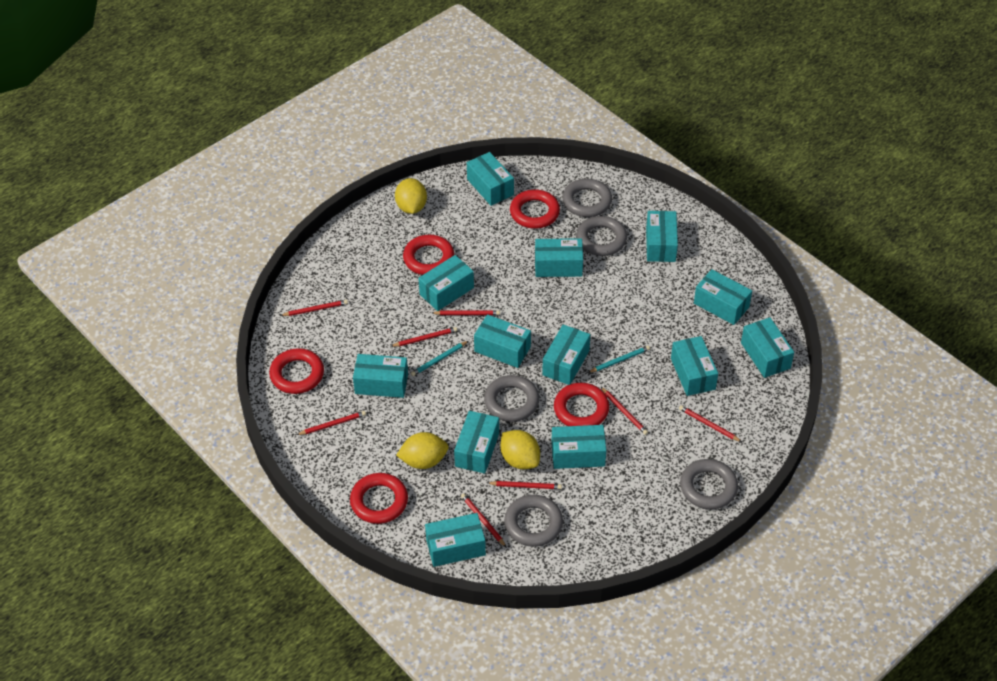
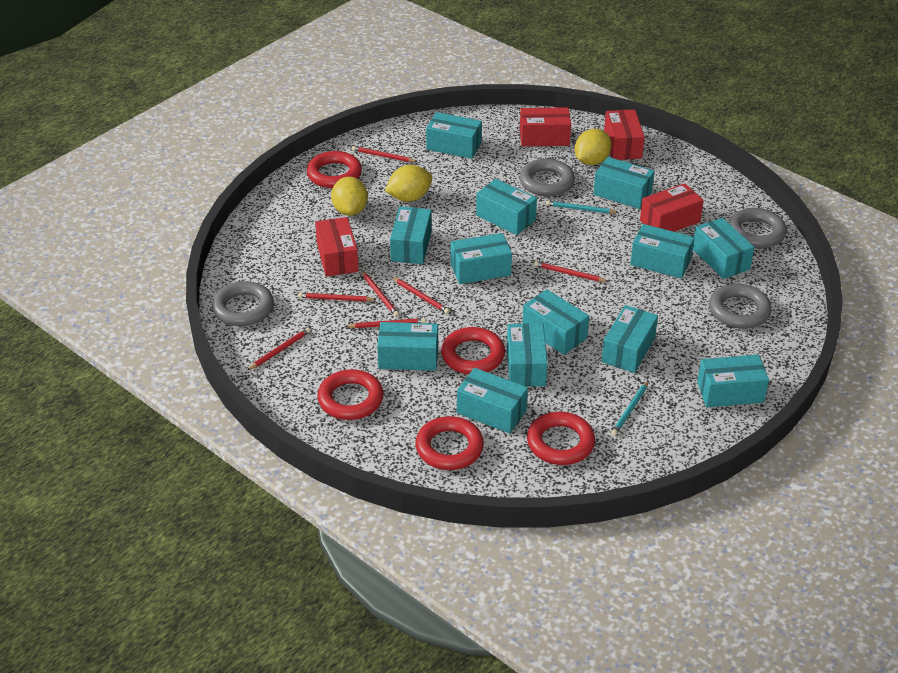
grey ring: [484,375,539,422] [504,495,563,547] [562,179,612,217] [576,216,627,256] [680,459,738,509] = 5 -> [212,281,274,326] [519,159,575,196] [709,284,772,329] [728,208,787,248] = 4
red box: none = 0 -> [315,217,359,277] [520,107,571,147] [604,109,645,160] [640,183,704,232] = 4
red pencil: [280,300,348,316] [297,411,366,435] [390,327,457,347] [432,310,500,315] [461,493,506,547] [488,481,562,489] [601,387,648,435] [679,405,742,442] = 8 -> [247,328,311,370] [298,293,377,302] [345,318,426,328] [352,146,418,162] [361,270,399,317] [392,277,450,314] [534,261,609,282] = 7

